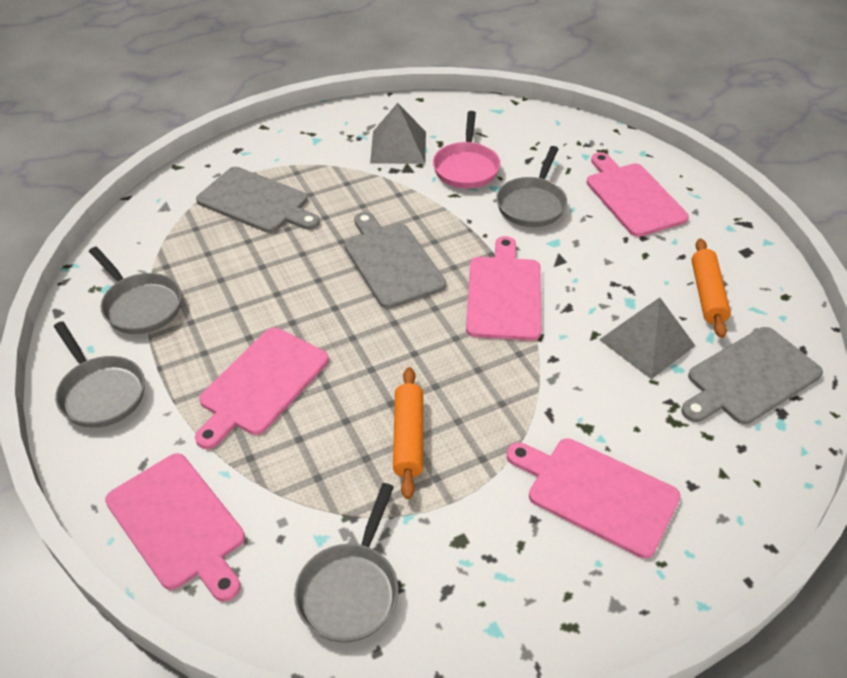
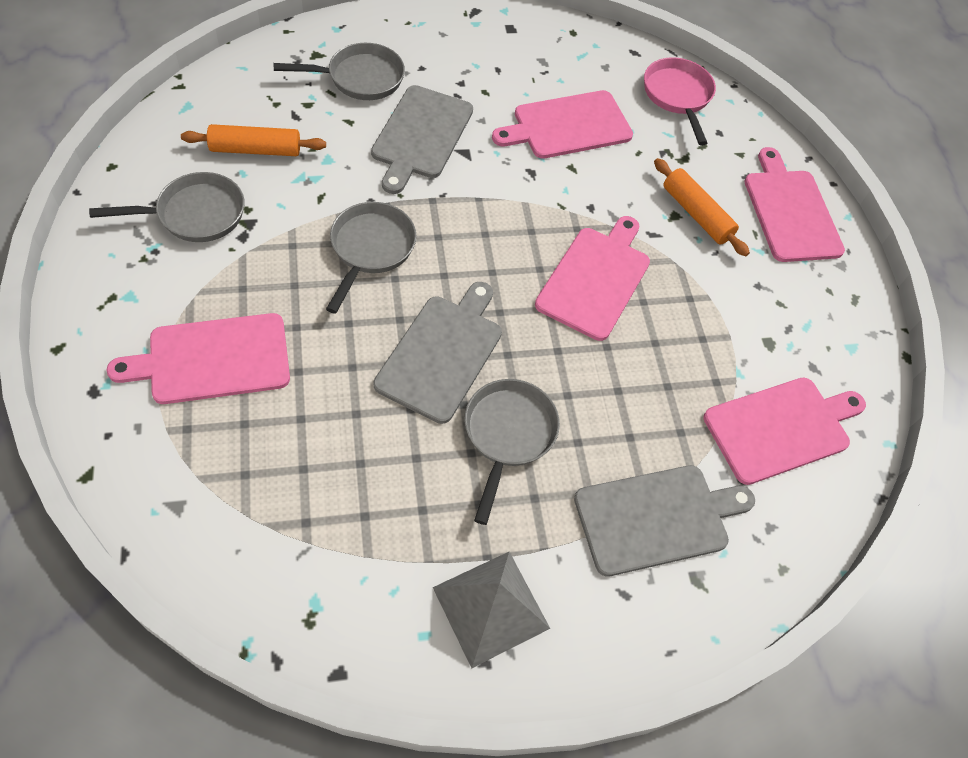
grey pyramid: [370,103,426,164] [599,298,695,379] = 2 -> [433,552,550,668] = 1

